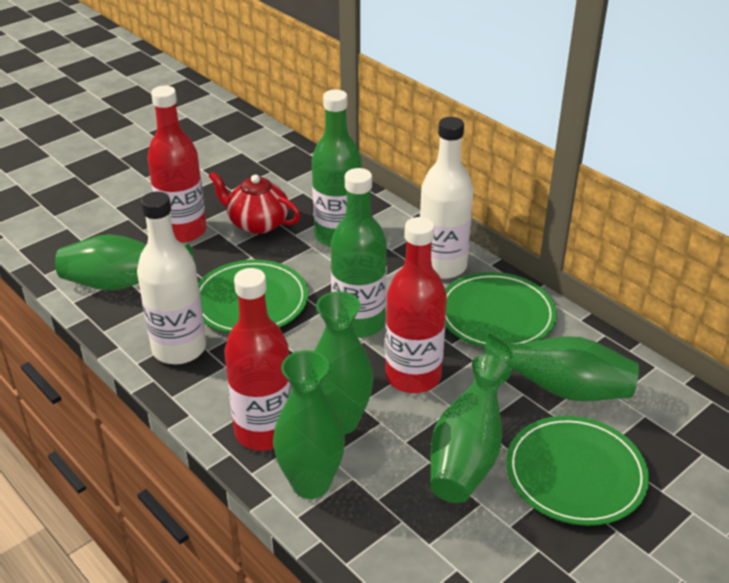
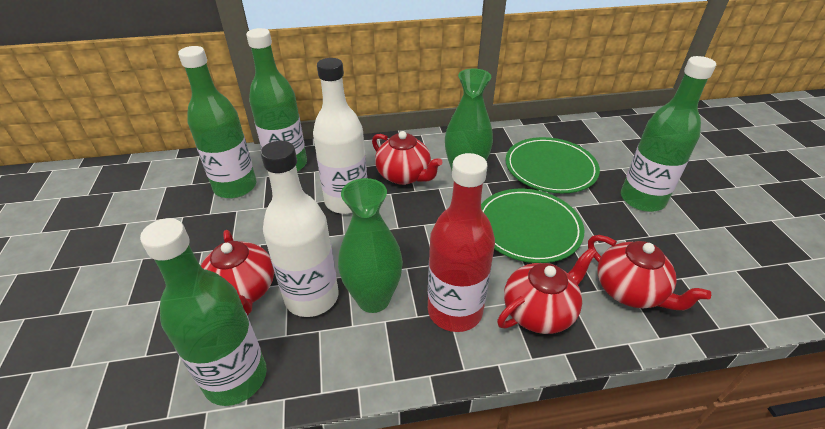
green bottle: [312,89,362,247] [331,168,387,338] = 2 -> [140,218,267,406] [178,46,256,198] [246,28,307,172] [621,56,716,212] = 4
green plate: [198,260,308,333] [445,272,557,348] [506,416,649,526] = 3 -> [481,189,584,263] [505,137,600,193] = 2
green vase: [55,234,194,290] [273,350,345,499] [314,291,374,435] [430,355,511,503] [483,332,639,401] = 5 -> [338,178,403,313] [445,68,493,170] = 2
red bottle: [147,86,207,243] [225,268,292,451] [385,217,447,393] = 3 -> [428,153,495,332] = 1
red teapot: [209,171,301,234] = 1 -> [201,230,274,316] [372,131,443,185] [497,248,596,334] [588,235,711,310] = 4

